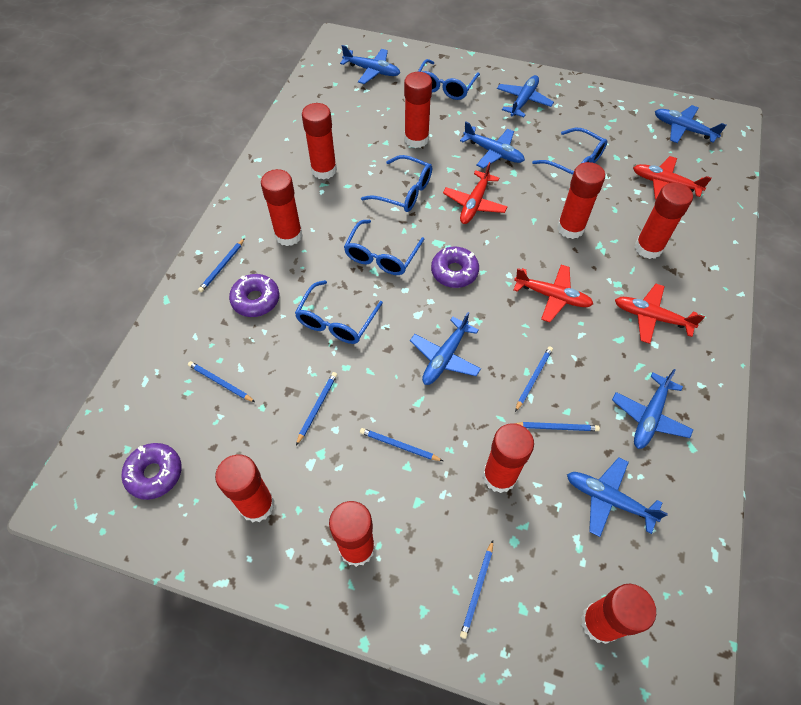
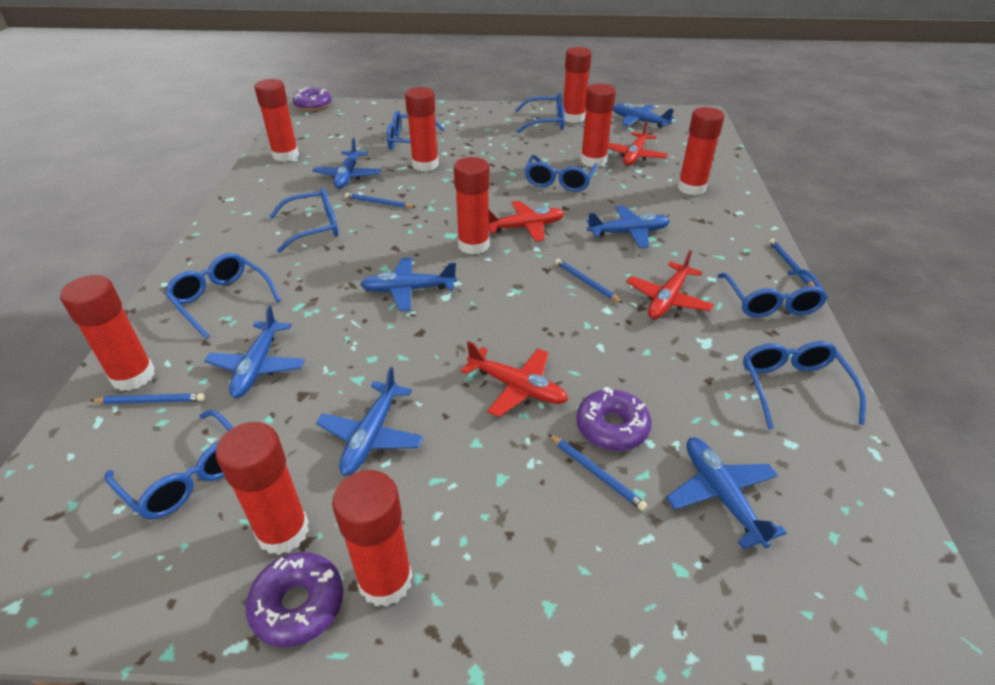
blue glasses: [295,280,383,344] [344,220,424,275] [361,155,432,212] [418,59,480,100] [532,128,607,175] = 5 -> [105,410,234,520] [165,253,281,339] [269,188,338,253] [387,111,445,154] [515,93,565,133] [525,155,598,192] [717,270,828,317] [743,341,866,429] = 8
blue pencil: [188,361,255,402] [198,238,245,292] [296,372,337,445] [360,428,443,461] [460,540,493,639] [515,346,553,412] [515,422,600,431] = 7 -> [90,393,205,404] [345,193,415,208] [549,434,647,511] [555,259,623,303] [769,239,815,287] = 5

